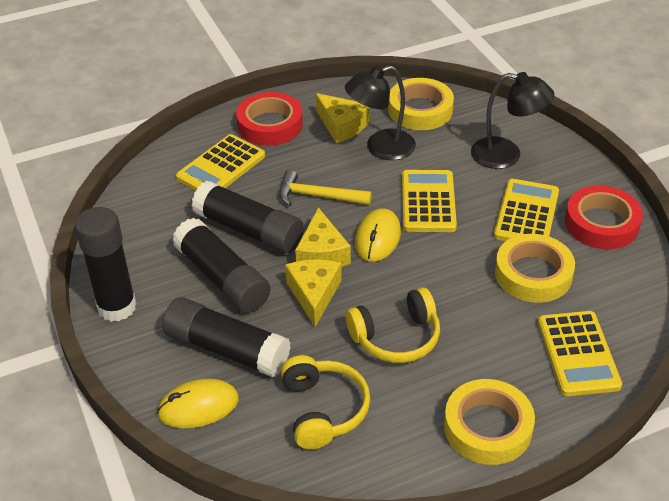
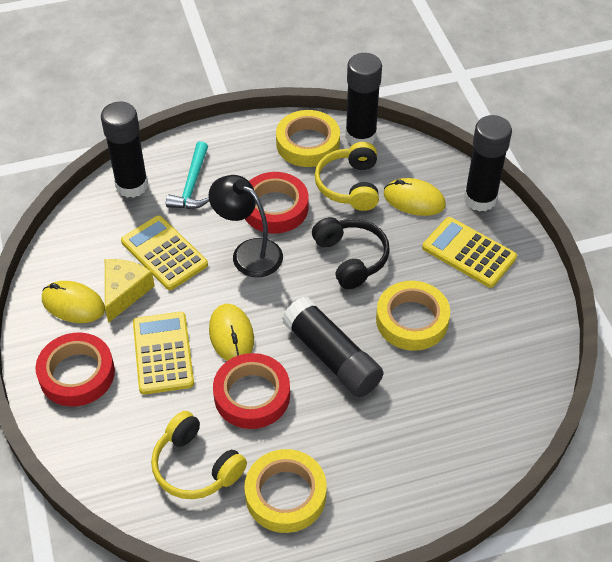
black headphones: none = 0 -> [312,217,390,289] = 1
black lamp: [345,66,416,160] [471,72,554,169] = 2 -> [209,175,283,277] = 1
red tape: [236,92,303,146] [565,186,643,249] = 2 -> [35,332,115,407] [213,353,290,429] [245,172,308,233] = 3
turquoise hammer: none = 0 -> [166,141,209,209] = 1
yellow calculator: [176,134,265,191] [402,170,457,232] [494,179,559,241] [538,311,622,396] = 4 -> [121,215,208,290] [133,312,194,395] [422,217,517,288] = 3
yellow cheese: [285,259,342,327] [295,207,351,267] [316,93,369,143] = 3 -> [105,259,155,323] = 1
yellow hammer: [279,170,372,206] = 1 -> none = 0
yellow mouse: [157,379,239,428] [355,208,401,262] = 2 -> [42,281,105,323] [209,304,254,361] [384,178,446,216] = 3

